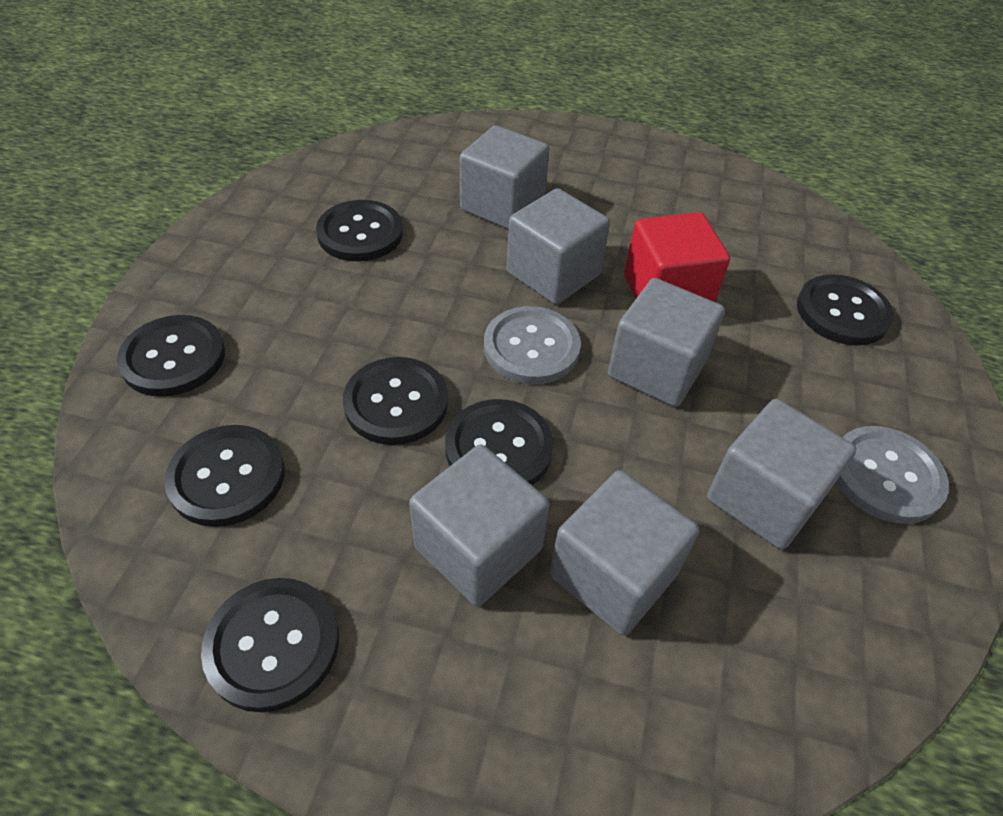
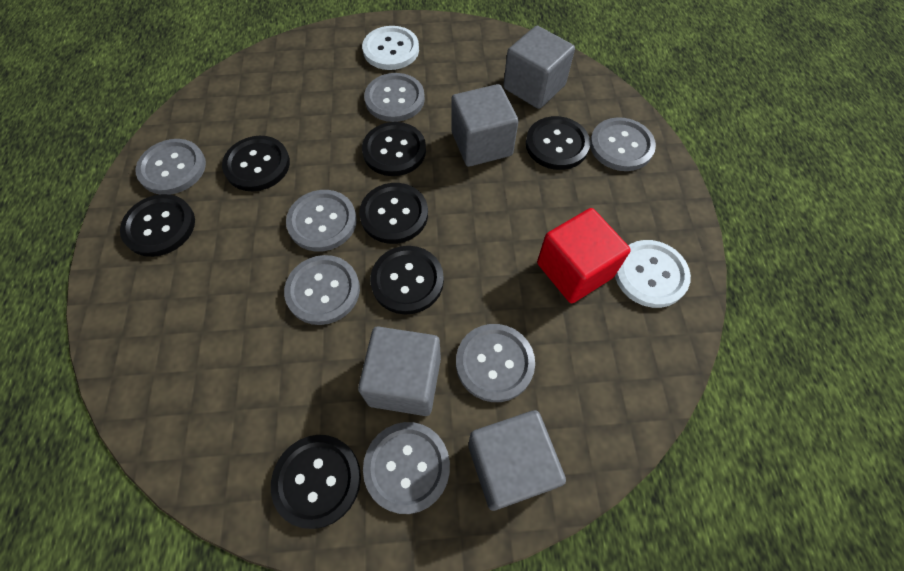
grey button: [484,306,581,384] [836,426,949,524] = 2 -> [136,139,206,195] [284,255,360,325] [286,190,357,251] [363,422,450,514] [364,73,425,122] [456,324,535,402] [590,117,656,171] = 7
grey cube: [409,444,550,606] [460,125,550,230] [507,188,610,304] [550,470,699,636] [608,278,725,407] [707,399,856,550] = 6 -> [358,326,441,416] [452,84,519,167] [468,410,566,511] [503,26,575,109] = 4
white button: none = 0 -> [362,26,419,70] [615,240,691,308] = 2

